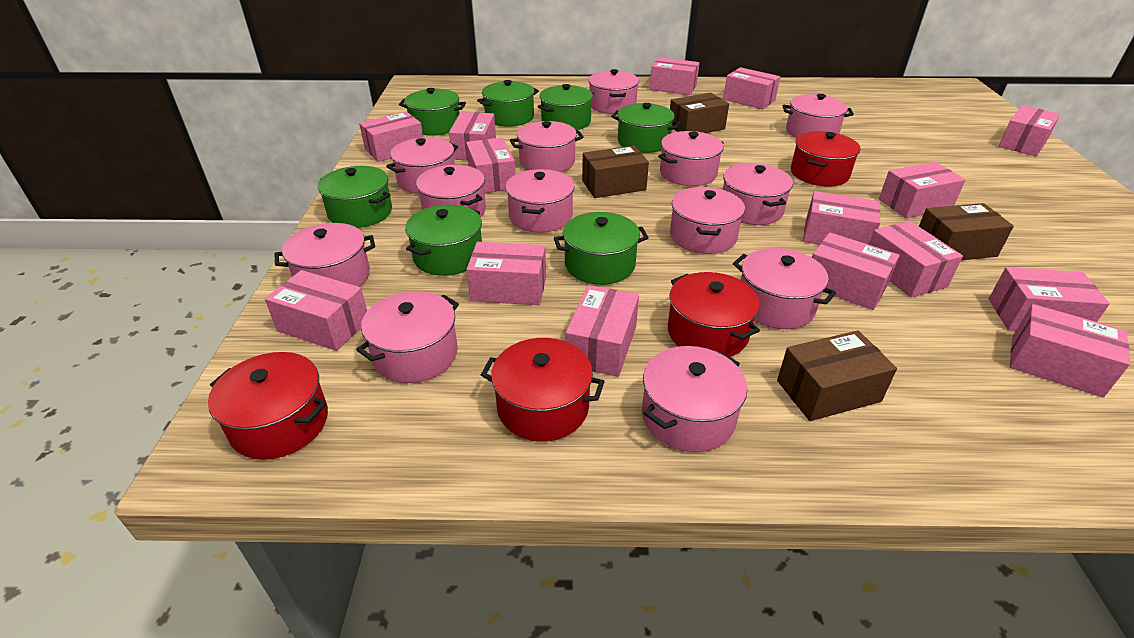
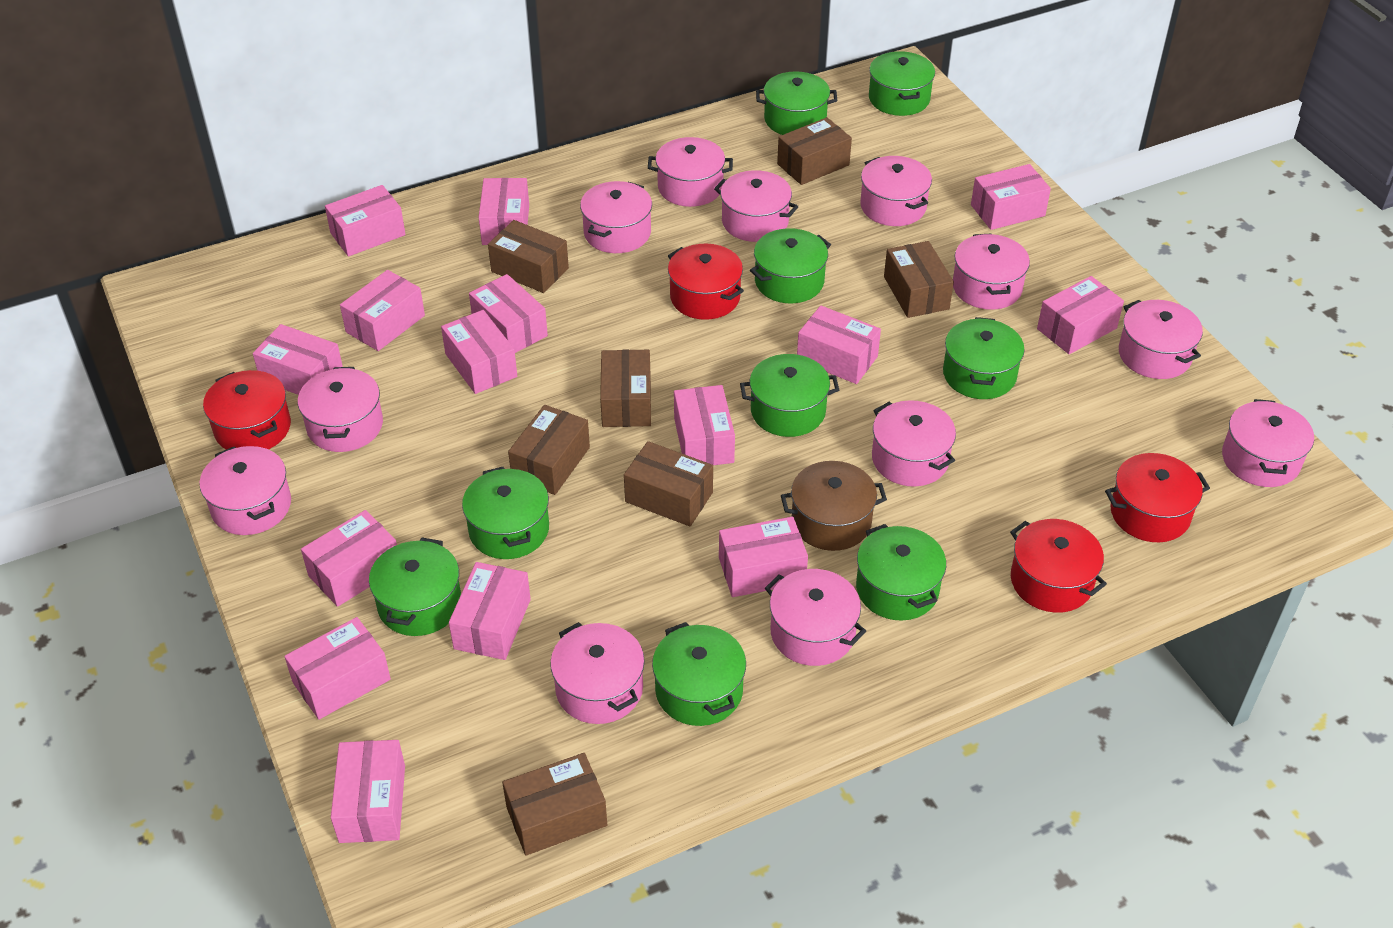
brown box: [582,146,649,198] [670,92,729,133] [777,330,897,421] [919,203,1014,260] = 4 -> [488,220,569,293] [502,753,607,856] [508,405,590,495] [600,350,651,427] [624,441,713,526] [777,117,852,185] [884,241,954,318] = 7
brown pot: none = 0 -> [781,461,887,551] = 1
green pot: [318,166,392,228] [399,88,466,136] [405,205,482,276] [477,80,539,127] [537,84,594,130] [554,212,649,285] [611,103,681,153] = 7 -> [369,538,461,636] [462,467,549,559] [652,622,746,726] [740,354,839,437] [750,228,831,303] [756,71,837,135] [856,524,946,621] [869,51,935,116] [943,317,1025,399] = 9
pink pot: [275,223,375,287] [356,291,459,383] [386,137,458,194] [416,165,486,218] [505,169,575,233] [510,121,584,172] [588,69,639,114] [642,346,747,452] [658,131,724,186] [670,187,745,254] [723,163,793,225] [733,248,836,329] [783,94,854,138] = 13 -> [199,446,291,535] [298,367,383,452] [550,622,645,724] [580,181,652,253] [648,137,733,207] [714,170,799,242] [765,569,866,666] [860,156,932,226] [872,400,956,487] [953,234,1030,310] [1119,300,1203,379] [1222,399,1314,487] = 12

